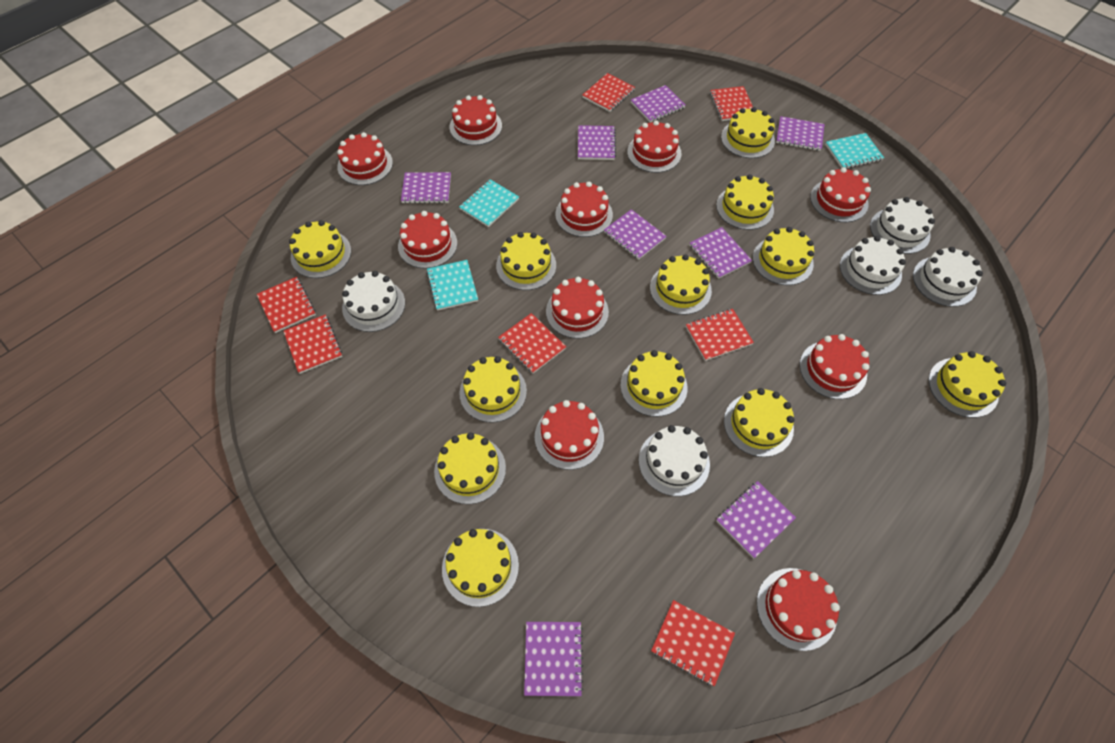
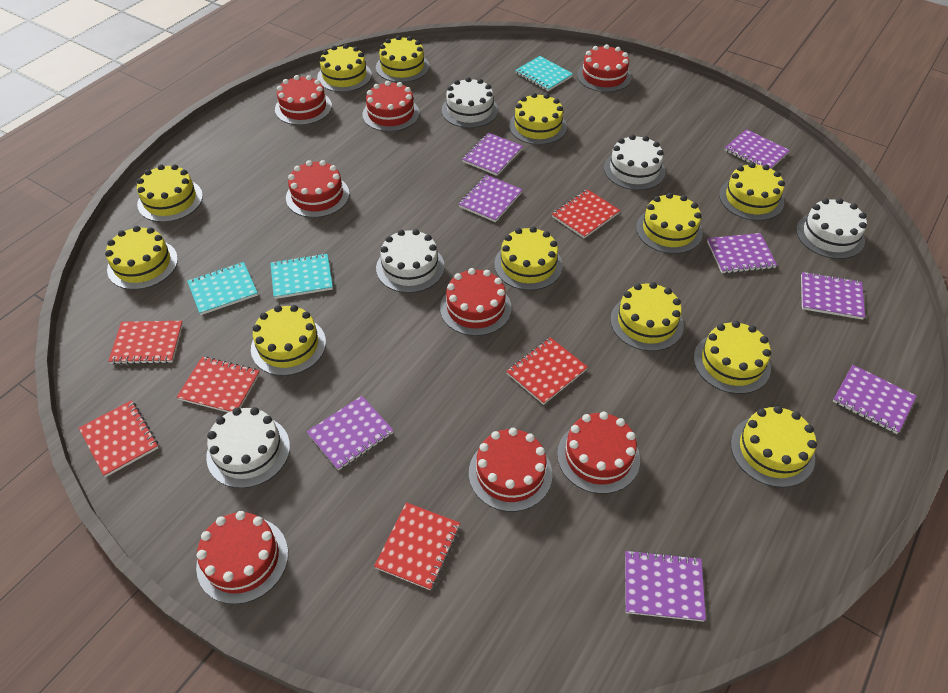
red cake: [337,132,393,185] [398,211,457,268] [449,95,502,145] [535,400,604,470] [546,277,609,338] [555,182,613,237] [627,120,682,173] [757,568,840,651] [800,334,869,399] [810,167,871,222] = 10 -> [196,511,288,604] [275,75,332,125] [286,160,349,218] [363,81,420,132] [440,268,512,336] [469,428,552,512] [557,412,640,494] [577,44,632,92] = 8
red notebook: [257,277,316,333] [284,315,342,374] [498,313,566,373] [582,73,635,112] [651,600,735,686] [686,309,754,361] [710,86,753,121] = 7 -> [79,400,159,477] [108,321,183,364] [177,356,260,412] [374,502,460,590] [506,337,588,405] [552,189,620,238] = 6

